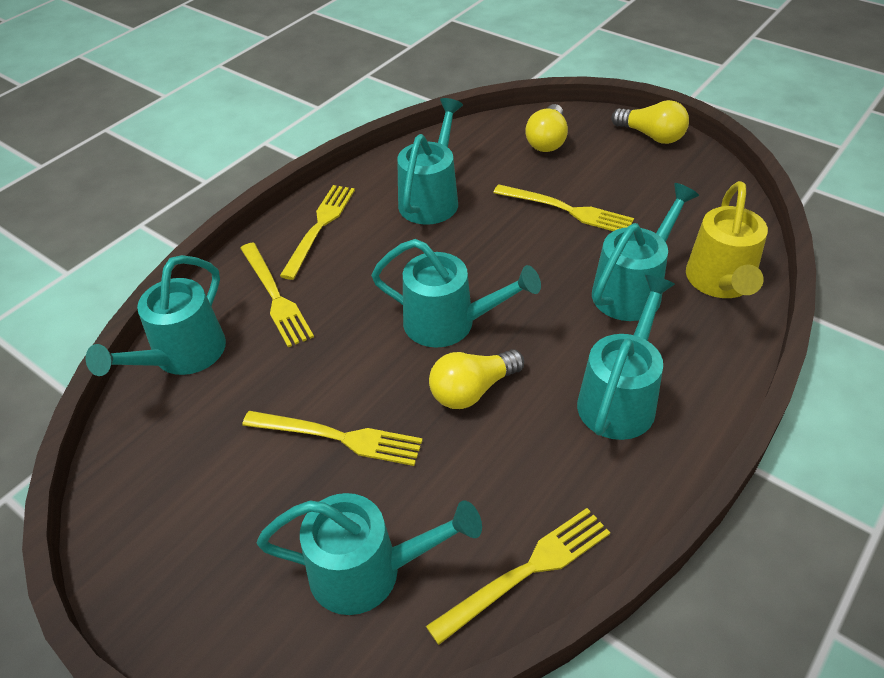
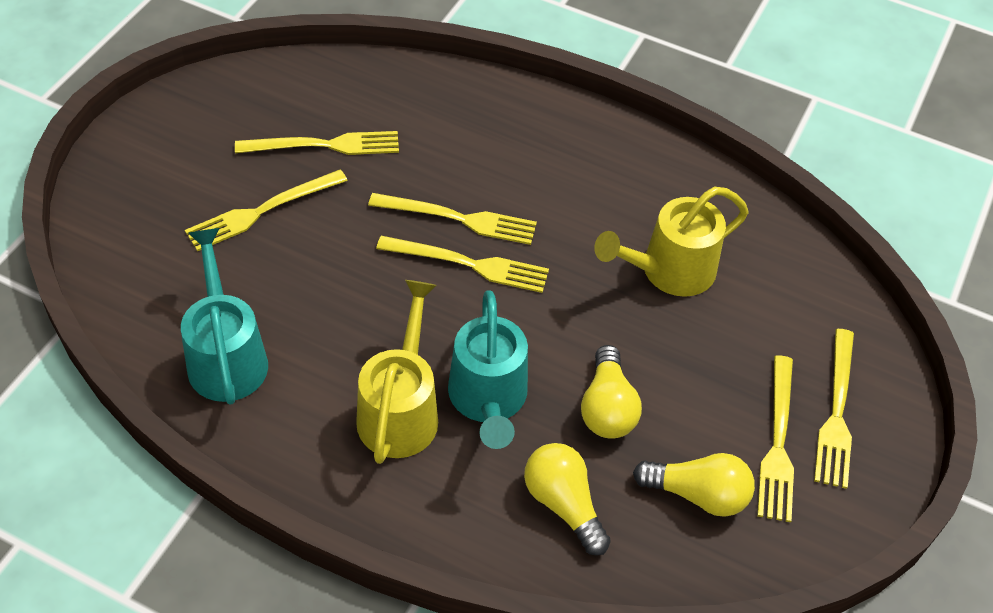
turquoise watering can: [86,255,226,376] [257,493,482,615] [371,239,541,348] [397,98,463,225] [577,275,675,440] [592,183,699,321] = 6 -> [181,228,268,404] [448,291,528,449] = 2
yellow fork: [240,243,314,347] [242,411,423,466] [280,185,355,280] [426,508,610,645] [493,184,634,231] = 5 -> [185,170,348,251] [235,131,399,155] [368,193,537,245] [376,236,549,293] [757,355,794,522] [814,329,854,489] = 6
yellow watering can: [686,181,768,298] = 1 -> [356,280,438,464] [594,186,748,297] = 2

